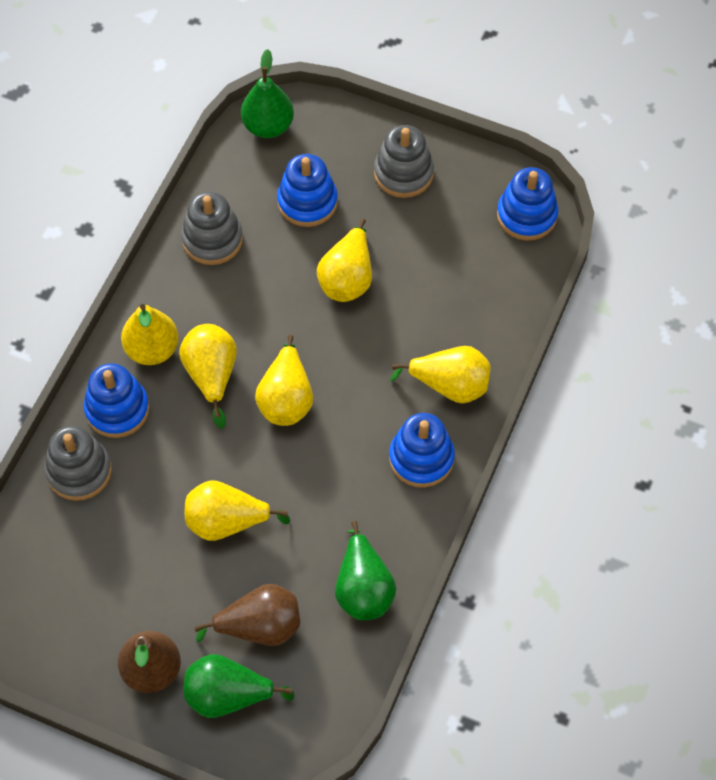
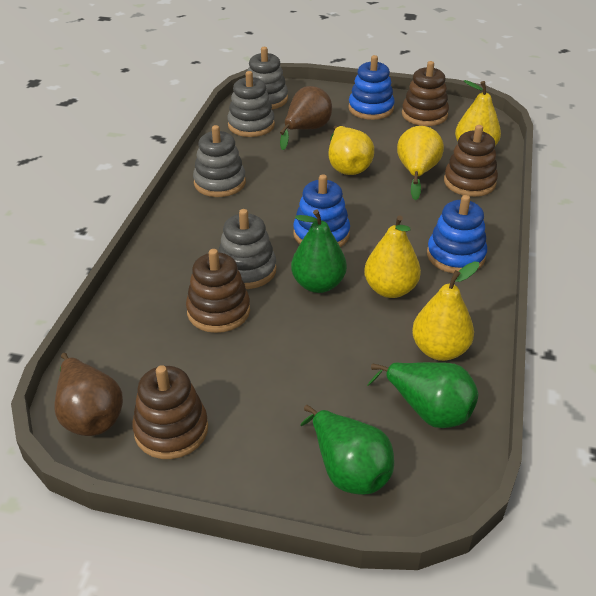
blue stacking toy: [84,363,150,438] [277,154,338,227] [389,413,455,488] [497,167,559,241] = 4 -> [293,174,350,247] [348,55,395,120] [427,195,487,273] = 3
brown stacking toy: none = 0 -> [132,365,208,459] [186,249,250,333] [402,61,449,126] [444,125,498,197] = 4
grey stacking toy: [45,426,112,501] [181,192,243,265] [374,125,434,198] = 3 -> [193,125,246,197] [218,209,276,289] [227,71,275,137] [247,47,288,109] = 4
yellow pear: [121,304,179,365] [179,324,237,429] [185,480,290,541] [255,335,313,426] [317,219,372,302] [390,346,491,404] = 6 -> [328,126,374,175] [364,215,421,298] [397,126,444,201] [412,262,479,361] [455,80,501,146] = 5

